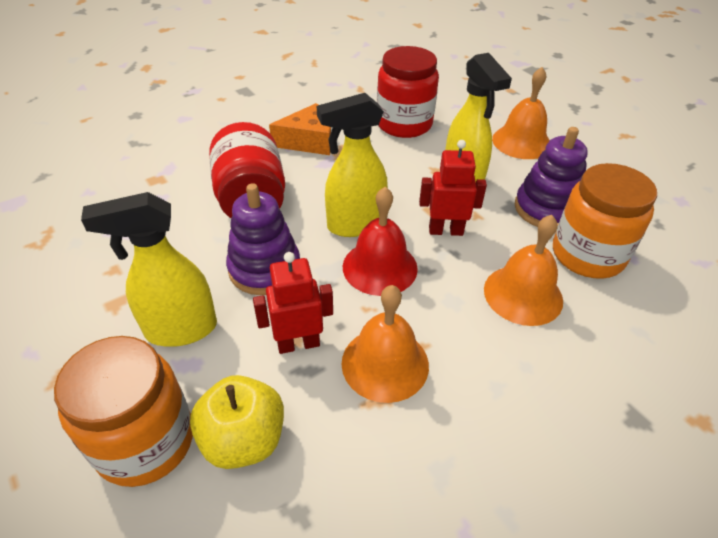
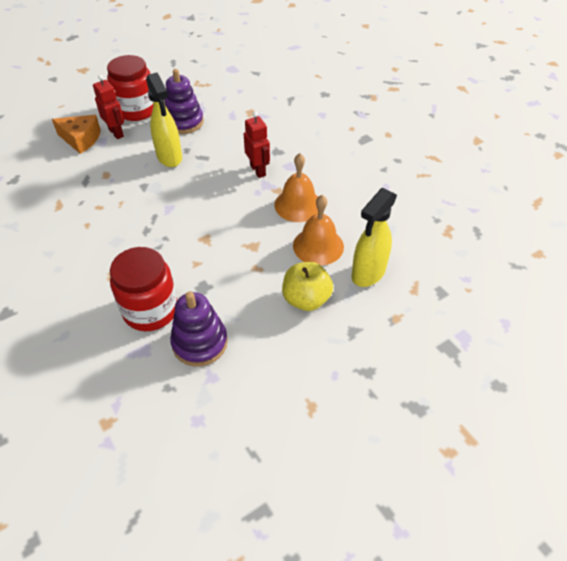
orange bell: [341,285,429,403] [484,215,563,326] [492,67,550,159] = 3 -> [274,153,318,222] [293,195,344,266] = 2
orange jar: [54,336,193,487] [553,163,657,279] = 2 -> none = 0
red bell: [343,187,418,296] = 1 -> none = 0
yellow spray bottle: [81,192,217,347] [317,93,388,237] [445,53,512,182] = 3 -> [146,72,182,167] [352,188,397,287] = 2

